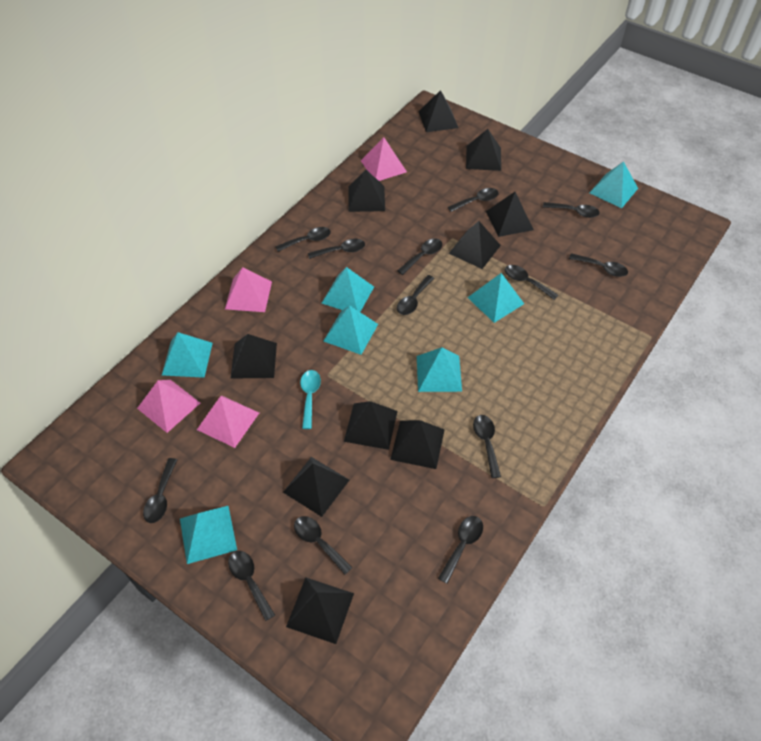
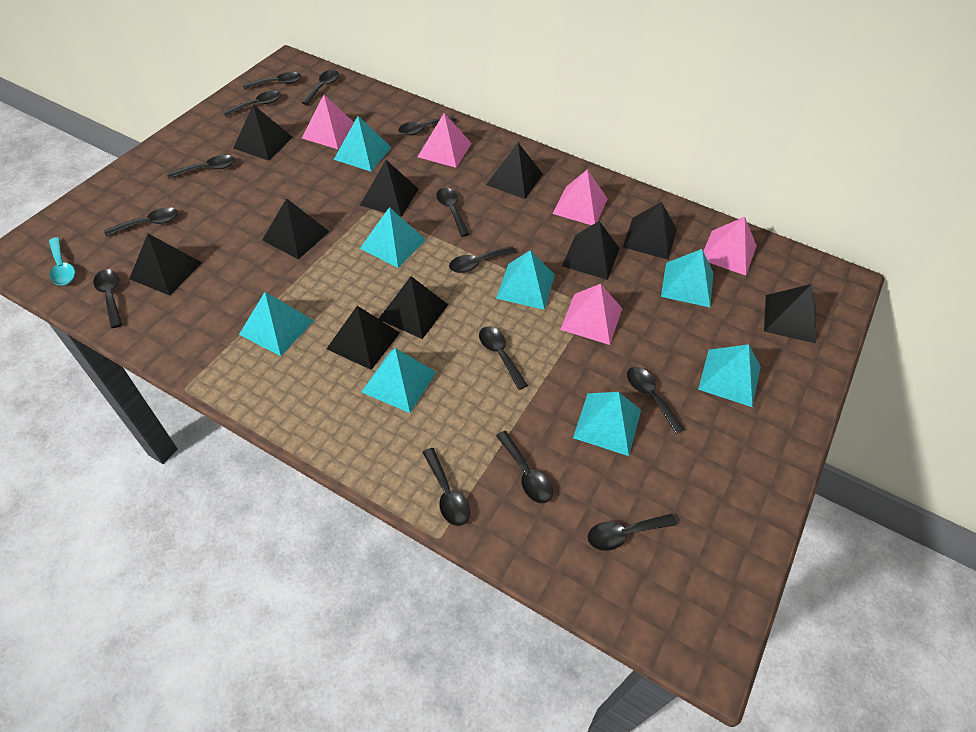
black spoon: [143,458,177,523] [228,551,275,621] [275,227,331,252] [294,516,353,575] [308,239,365,259] [397,238,442,275] [397,275,435,315] [438,516,483,584] [448,188,499,212] [473,415,501,478] [505,265,558,300] [543,202,600,218] [569,253,628,277] = 13 -> [93,269,122,328] [104,207,178,236] [167,155,235,179] [223,91,281,117] [242,72,302,89] [301,70,339,105] [398,116,456,135] [422,448,470,526] [436,188,470,237] [449,246,516,273] [479,326,528,390] [496,431,553,503] [588,514,677,551] [627,367,685,434] = 14
pink pyramid: [137,380,200,433] [197,396,259,448] [225,267,272,312] [361,137,407,181] = 4 -> [302,95,354,149] [418,113,472,168] [553,169,608,225] [560,284,622,345] [703,217,757,275] = 5
turquoise pyramid: [162,332,213,378] [180,506,237,564] [322,267,374,312] [323,305,378,355] [417,347,462,392] [467,273,524,323] [589,161,638,208] = 7 -> [239,292,314,356] [334,116,392,172] [360,207,426,268] [362,348,436,413] [496,250,555,310] [573,392,641,456] [661,249,714,307] [698,344,761,407] = 8

